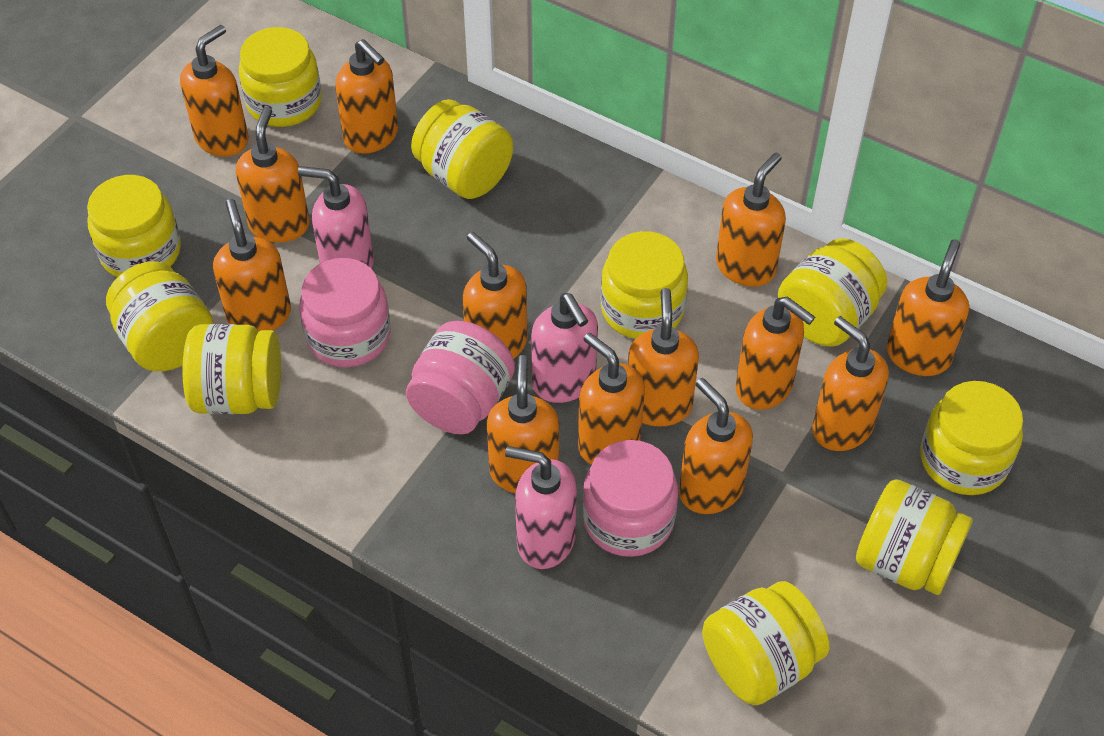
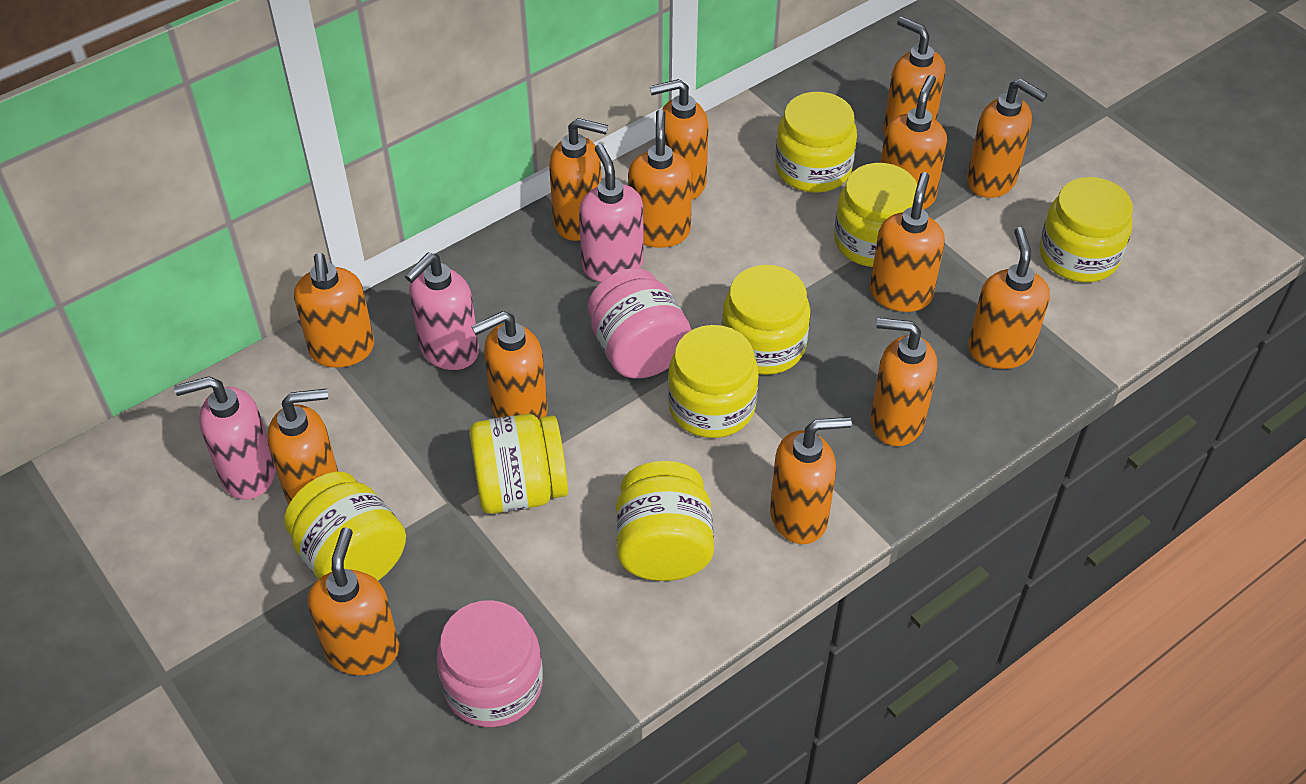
orange soap dispenser: [180,25,249,157] [213,199,291,331] [236,107,310,242] [335,39,398,154] [463,232,528,359] [486,355,559,493] [578,332,645,465] [628,288,699,427] [679,378,753,514] [716,152,786,287] [735,297,815,410] [812,316,889,451] [886,239,969,376] = 13 -> [268,389,338,504] [294,253,374,368] [308,527,399,675] [471,311,548,421] [549,118,608,241] [628,109,692,248] [650,79,709,200] [770,417,852,544] [870,172,945,312] [870,318,937,446] [880,75,947,210] [883,16,945,136] [967,79,1047,198] [968,227,1050,369] = 14
pink jar: [299,258,391,367] [406,321,515,434] [582,440,678,557] = 3 -> [437,600,543,727] [588,268,691,378] = 2
yellow jar: [87,175,181,277] [106,261,214,371] [182,324,281,414] [239,27,322,127] [411,99,513,199] [600,231,688,339] [702,581,830,705] [778,238,887,347] [856,479,973,595] [920,381,1023,495] = 10 -> [284,472,406,581] [469,414,568,514] [615,461,714,581] [668,325,759,438] [722,265,810,375] [775,92,857,193] [834,163,917,267] [1040,177,1133,282] = 8

